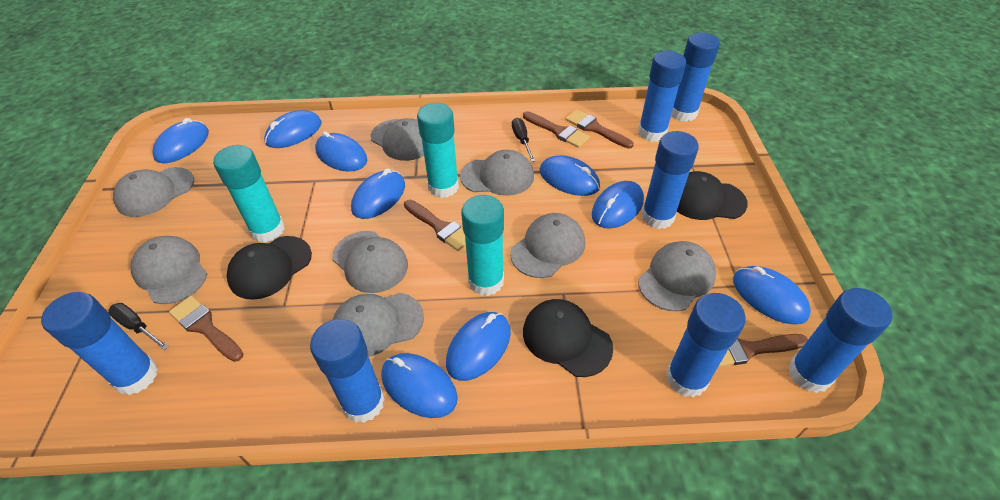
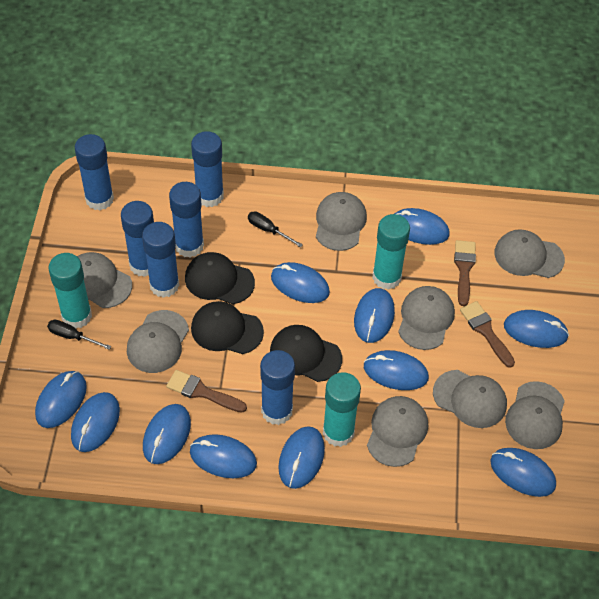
blue glue stick: [41,292,158,395] [310,319,385,423] [638,51,686,142] [641,131,699,229] [666,293,746,398] [671,32,720,122] [788,288,892,393] = 7 -> [75,134,114,210] [121,201,154,277] [142,222,179,298] [169,182,204,258] [191,131,224,207] [260,350,295,425] = 6
blue mouse: [152,118,209,164] [264,110,321,148] [315,131,367,171] [351,168,405,219] [381,353,458,418] [446,312,511,381] [540,155,600,196] [592,181,644,229] [733,266,811,325] = 9 -> [35,371,87,428] [71,392,120,452] [143,404,191,464] [190,434,257,478] [271,262,330,303] [278,426,325,489] [354,288,395,343] [364,350,429,390] [394,208,450,245] [490,448,556,497] [504,310,569,348] = 11
brown brush: [169,296,244,362] [404,200,466,251] [523,111,590,148] [565,110,634,149] [718,334,808,367] = 5 -> [166,370,247,413] [454,240,476,306] [460,301,515,368] = 3

